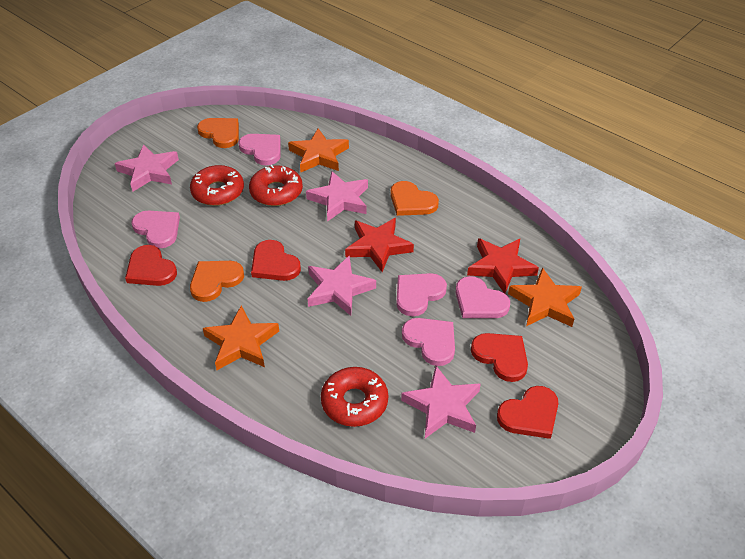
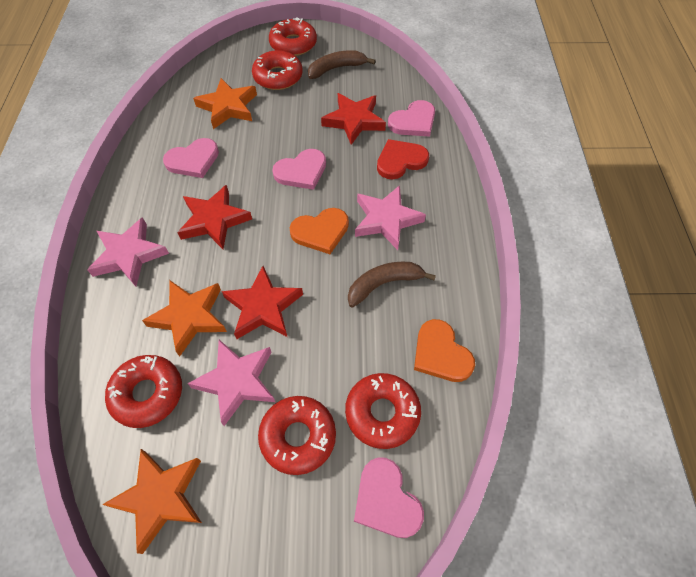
brown banana: none = 0 -> [308,50,376,79] [348,261,436,308] = 2
orange heart: [190,261,244,302] [197,118,239,148] [390,181,439,216] = 3 -> [289,208,349,254] [414,319,475,382] = 2
pink heart: [132,211,180,249] [239,134,281,166] [396,273,447,316] [402,318,455,366] [456,276,510,318] = 5 -> [163,138,219,178] [272,149,326,190] [354,457,424,538] [388,100,435,137] = 4
pink star: [115,144,179,192] [306,171,368,222] [308,256,376,316] [401,366,481,438] = 4 -> [87,217,169,286] [187,340,275,426] [355,185,426,250] = 3
red donut: [190,165,244,206] [249,165,303,206] [321,367,388,427] = 3 -> [105,355,182,428] [252,50,303,90] [258,396,336,475] [269,18,317,56] [345,373,421,449] = 5
red heart: [125,245,177,286] [251,240,301,281] [471,333,528,382] [497,386,559,439] = 4 -> [377,139,429,179] = 1
red star: [345,218,414,272] [467,238,539,293] = 2 -> [177,185,252,249] [222,266,303,339] [321,93,386,145] = 3

